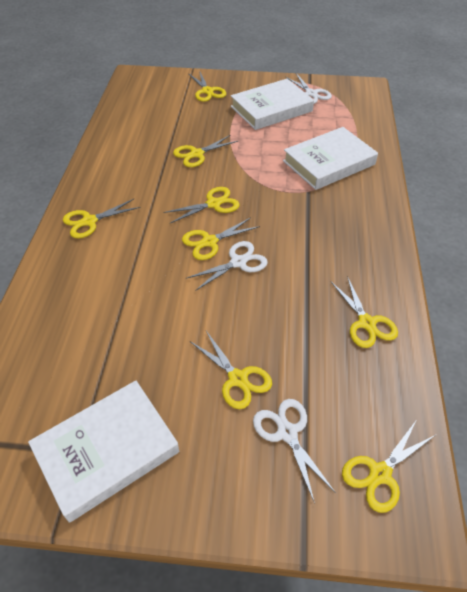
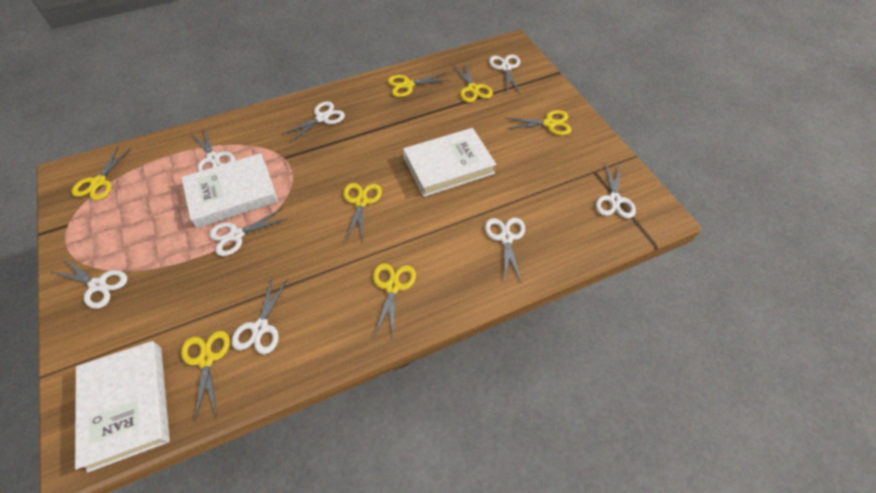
white scissors: [186,241,268,291] [253,399,336,504] [285,73,332,104] = 3 -> [50,257,127,309] [192,127,235,172] [209,208,287,256] [232,276,288,354] [281,101,345,143] [485,218,525,283] [489,55,520,93] [596,163,636,218] = 8
yellow scissors: [63,199,141,239] [164,187,239,223] [173,135,238,167] [182,217,260,260] [188,72,226,102] [190,331,272,409] [331,276,398,348] [342,421,435,513] = 8 -> [72,147,131,200] [181,331,230,421] [343,183,382,241] [373,263,416,337] [388,73,450,97] [453,63,493,102] [506,110,571,135] = 7

